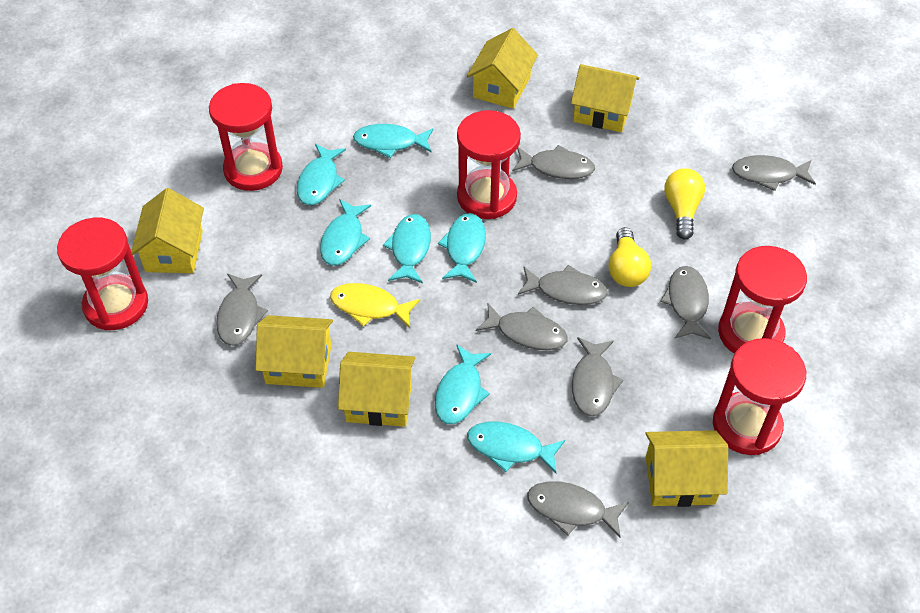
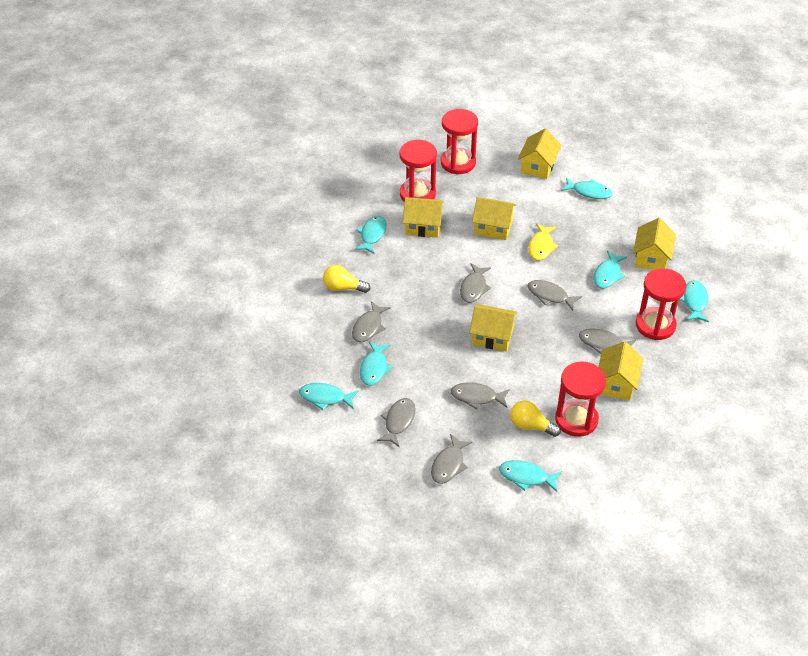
grey fish: [216,274,268,346] [476,303,568,350] [512,145,595,179] [518,265,608,305] [527,481,629,538] [572,337,623,416] [660,266,711,339] [732,155,816,191] = 8 -> [352,301,391,342] [377,398,416,448] [431,434,472,484] [450,382,510,410] [460,263,491,303] [527,280,582,311] [579,328,636,354] = 7
red hourglass: [57,218,148,331] [209,83,283,191] [457,110,521,219] [713,338,806,455] [718,246,807,354] = 5 -> [400,140,437,202] [441,109,478,174] [555,361,606,437] [635,268,686,340] = 4

